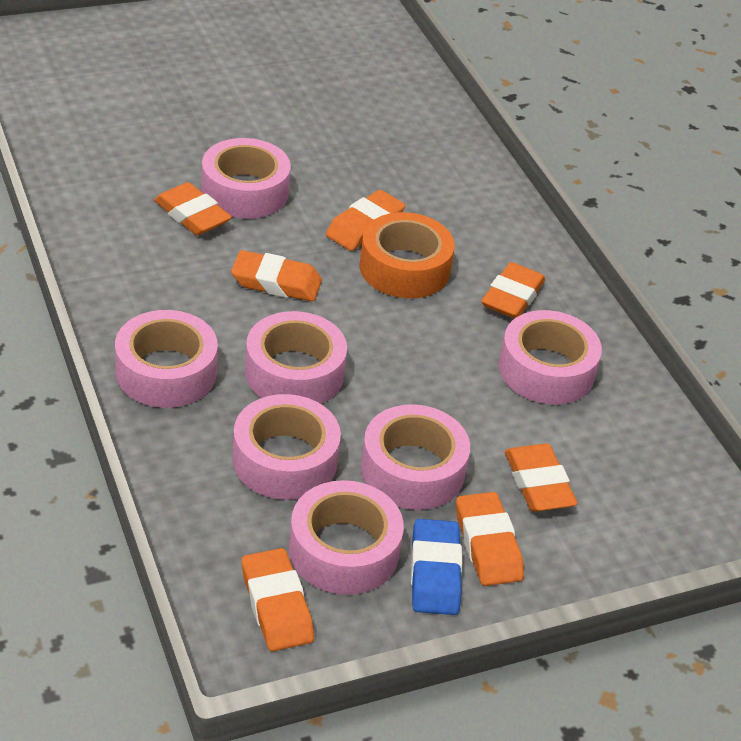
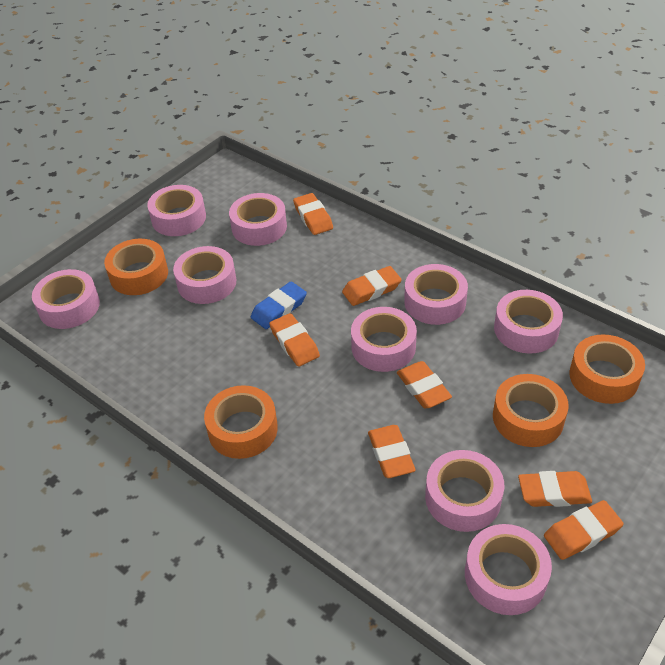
orange tape: [359,212,455,298] = 1 -> [104,239,168,295] [204,385,278,459] [493,374,569,447] [569,335,645,404] = 4
pink tape: [115,310,218,408] [201,138,291,219] [232,394,341,500] [245,311,347,404] [289,480,404,595] [361,404,470,510] [499,310,602,405] = 7 -> [32,269,100,329] [147,185,206,236] [173,246,236,304] [229,193,287,246] [351,307,417,372] [404,264,468,325] [425,450,504,532] [465,524,552,615] [494,290,563,354] = 9

